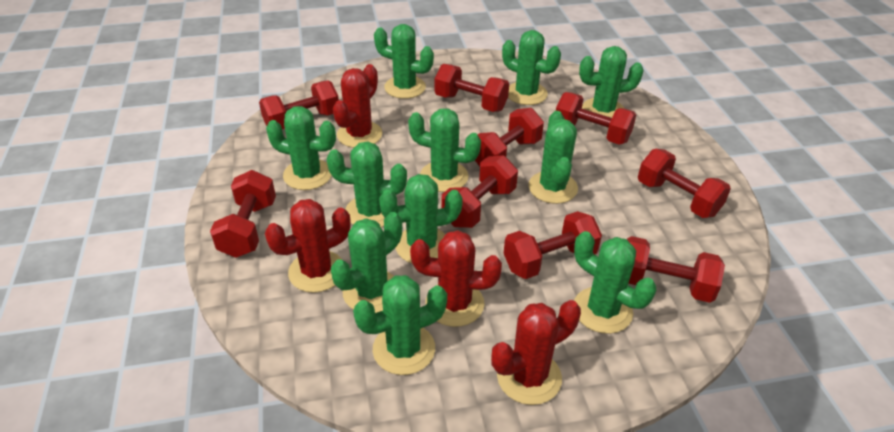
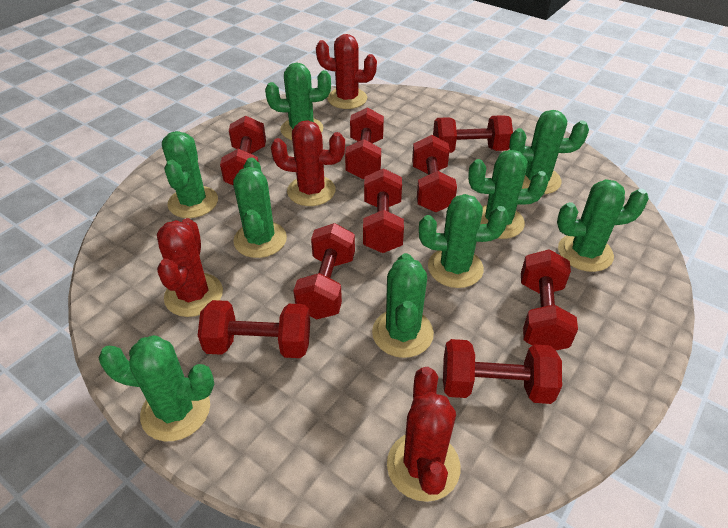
green cactus: [266,106,336,190] [327,141,407,227] [331,212,402,313] [353,275,447,375] [374,24,434,99] [379,174,463,263] [408,108,481,192] [502,30,561,105] [528,111,578,204] [574,231,657,334] [579,46,644,118] = 11 -> [99,335,214,441] [162,131,218,218] [233,158,287,258] [265,62,331,140] [372,253,434,358] [419,194,509,288] [468,150,549,239] [509,110,589,194] [557,179,649,272] = 9

